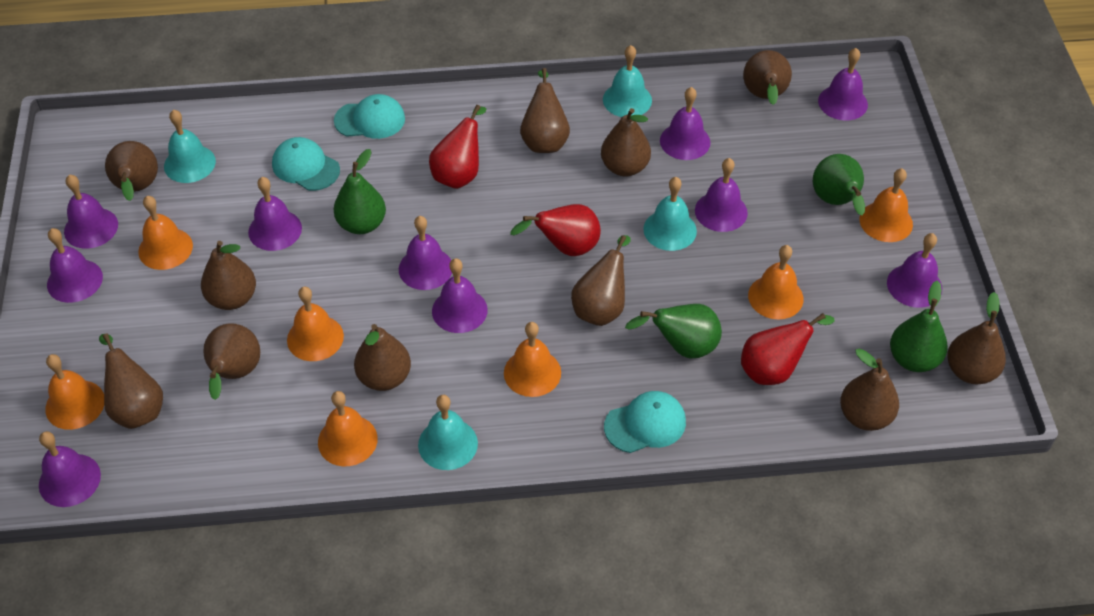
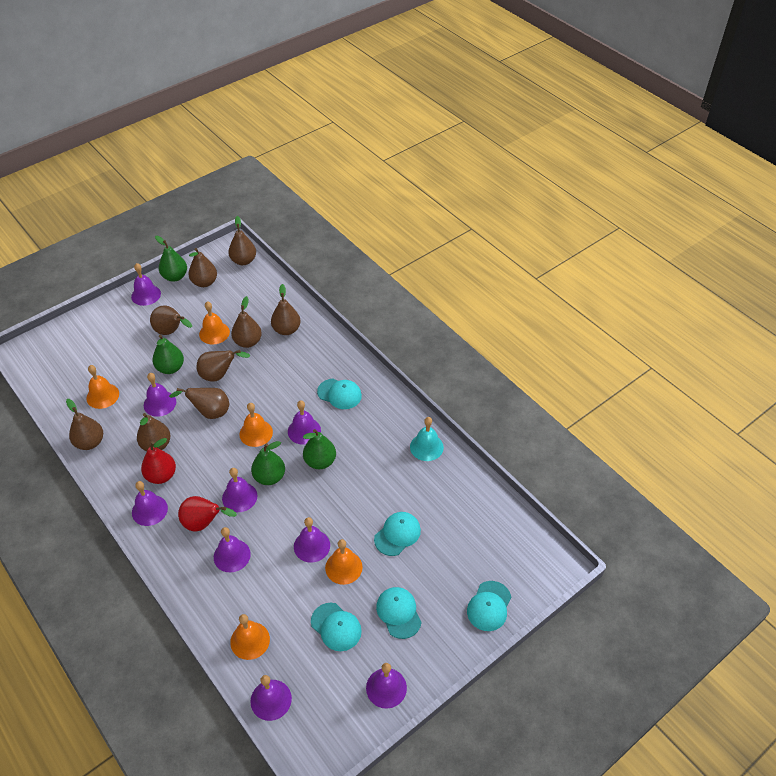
brown pear: [99,334,163,429] [105,141,158,201] [201,241,256,310] [203,323,260,400] [354,324,411,391] [520,68,570,153] [571,235,631,326] [601,108,651,176] [743,50,792,105] [840,349,899,431] [947,292,1006,384] = 11 -> [66,399,103,450] [137,413,170,451] [150,306,192,335] [169,388,229,419] [189,248,217,287] [196,350,250,382] [228,216,256,265] [231,296,262,348] [271,284,300,335] = 9
orange bell: [45,354,104,430] [138,196,193,270] [287,287,344,361] [318,391,378,466] [504,322,561,397] [748,245,804,320] [859,168,913,242] = 7 -> [86,365,119,409] [199,301,230,345] [230,614,270,660] [239,403,273,447] [325,539,363,585] = 5
purple bell: [39,431,101,507] [47,228,103,303] [64,175,118,249] [248,177,302,251] [399,216,452,290] [432,258,488,333] [660,87,710,160] [695,158,748,232] [818,48,868,120] [887,233,942,308] = 10 -> [131,263,161,306] [132,481,168,526] [144,373,176,417] [214,527,251,573] [222,468,257,512] [250,675,292,721] [288,400,321,445] [294,517,330,563] [366,663,407,709] = 9
red pear: [429,105,486,189] [510,204,601,256] [741,313,835,385] = 3 -> [141,438,176,484] [178,496,237,532] = 2
turquoise bell: [164,109,216,183] [418,395,478,470] [603,45,652,117] [643,177,697,251] = 4 -> [410,417,444,461] = 1
turquoise cap: [272,137,340,191] [334,94,405,139] [604,391,686,453] = 3 -> [311,603,362,651] [317,379,362,409] [374,512,421,556] [376,587,422,639] [467,581,511,631] = 5

